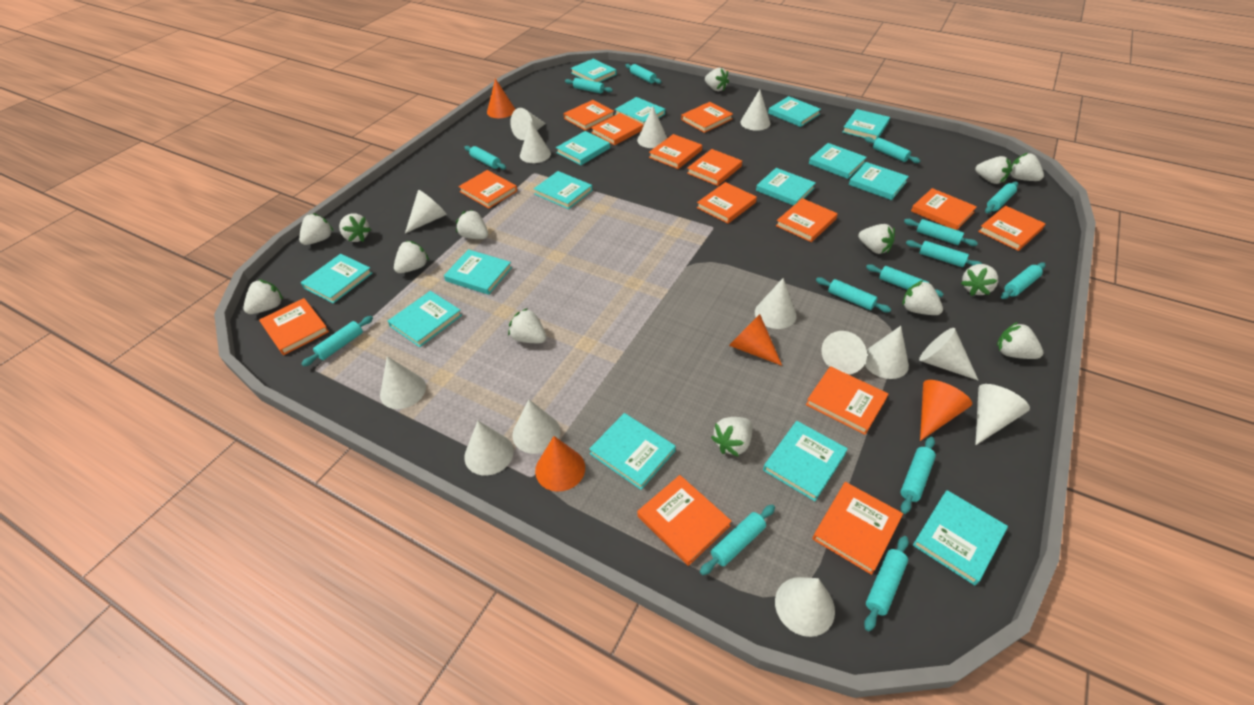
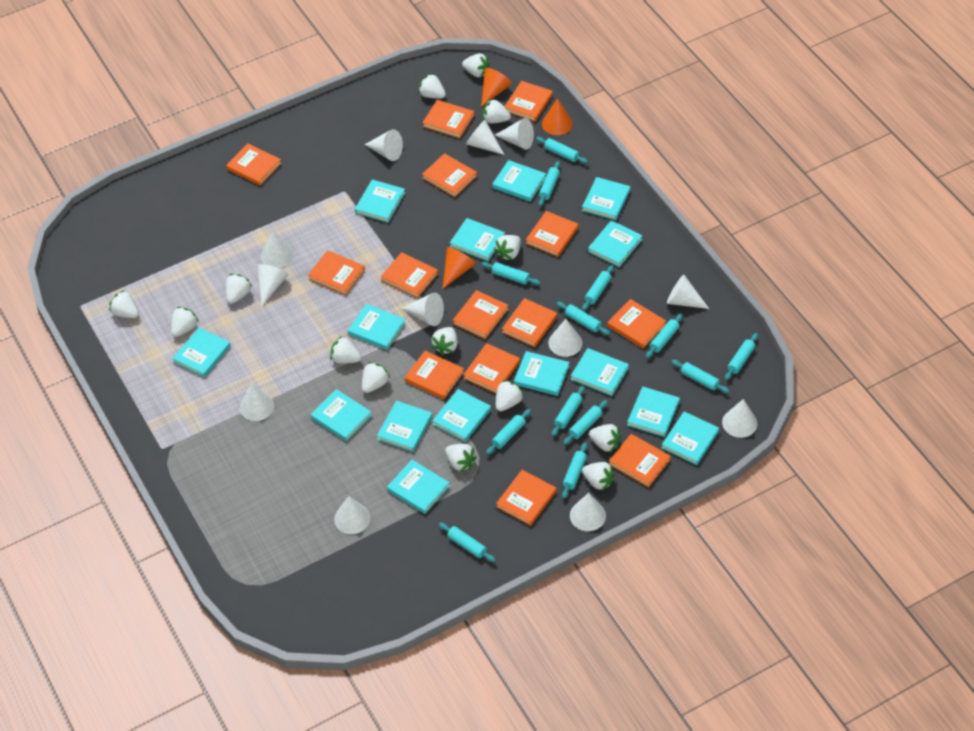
orange cone: [487,79,515,118] [535,436,585,492] [729,314,782,366] [920,380,972,441] = 4 -> [443,247,476,288] [481,68,512,107] [542,98,573,135] = 3
turquoise rolling pin: [301,316,373,367] [464,146,506,170] [565,78,613,94] [625,64,661,84] [700,504,775,575] [816,277,891,312] [864,536,909,631] [865,137,920,163] [866,264,943,297] [900,437,936,514] [904,219,978,246] [906,240,982,267] [985,181,1018,213] [1001,262,1046,299] = 14 -> [439,522,495,562] [481,262,540,285] [486,409,531,455] [536,137,588,164] [539,161,560,206] [552,386,585,436] [557,302,610,335] [562,442,587,499] [563,400,608,445] [582,265,614,311] [646,314,683,358] [671,360,729,393] [725,333,758,380] = 13
white cone: [380,356,426,409] [405,190,447,233] [464,421,514,476] [510,108,546,140] [513,399,560,454] [520,121,551,163] [637,107,667,148] [740,90,770,131] [755,278,797,329] [775,577,835,637] [821,331,867,374] [865,326,909,379] [919,328,979,381] [975,384,1030,445] = 14 -> [240,383,274,421] [256,264,288,306] [261,231,294,268] [334,496,371,534] [364,129,403,161] [402,292,444,326] [466,120,504,155] [495,118,534,150] [548,319,582,357] [570,493,606,531] [667,275,709,309] [722,399,757,438] = 12

